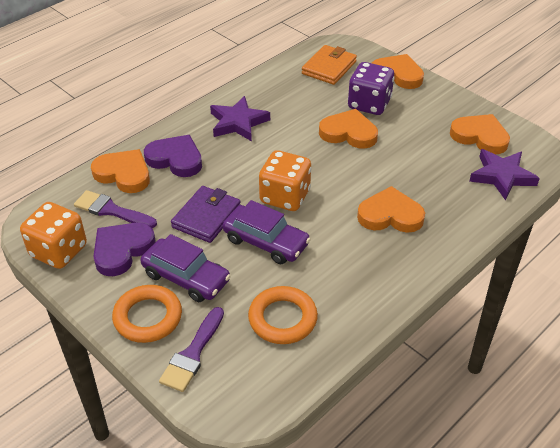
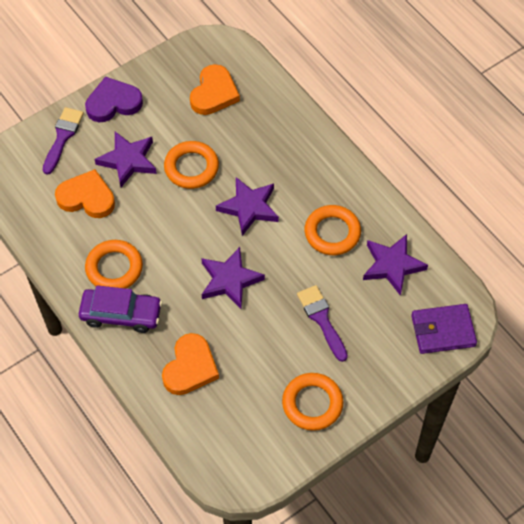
orange dice: [20,202,87,269] [259,150,311,211] = 2 -> none = 0
orange heart: [91,149,150,193] [319,109,378,149] [357,186,425,233] [372,54,424,89] [450,114,510,154] = 5 -> [55,169,115,218] [162,333,219,395] [190,64,240,115] = 3
orange ring: [112,285,182,343] [248,286,318,344] = 2 -> [85,240,143,289] [164,141,219,189] [282,373,343,431] [305,205,361,255] = 4
orange wallet: [302,45,357,85] = 1 -> none = 0
purple car: [141,234,231,302] [222,200,311,264] = 2 -> [79,285,162,333] = 1
purple dice: [348,62,395,115] = 1 -> none = 0
purple heart: [93,223,156,276] [144,135,202,177] = 2 -> [85,76,143,122] = 1
purple star: [210,96,270,141] [469,149,540,201] = 2 -> [94,132,157,187] [201,247,265,309] [216,177,279,236] [363,234,428,296] = 4

